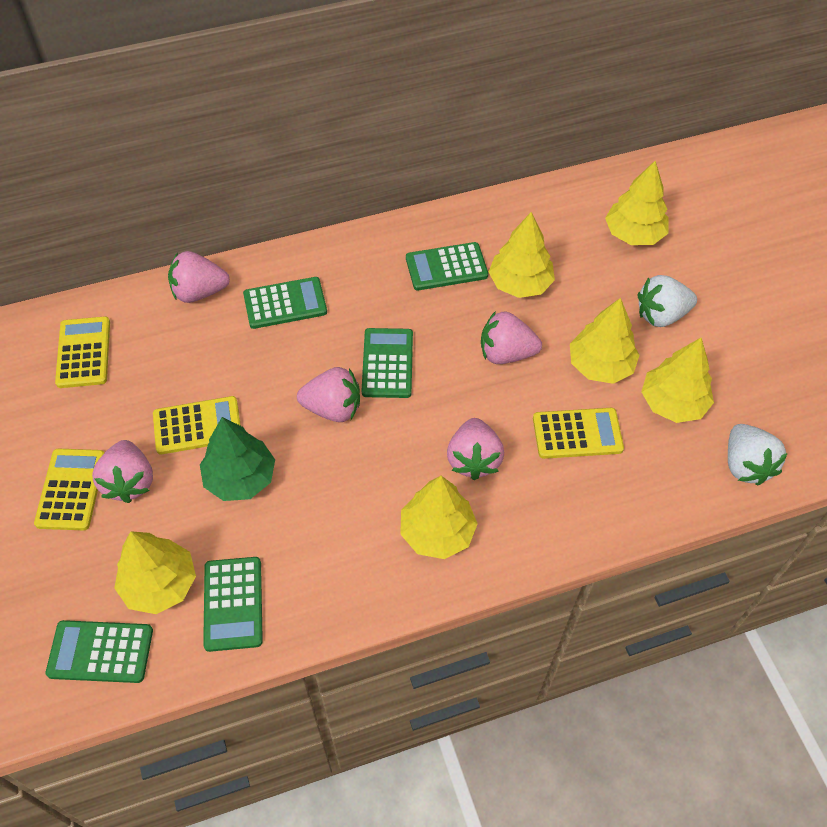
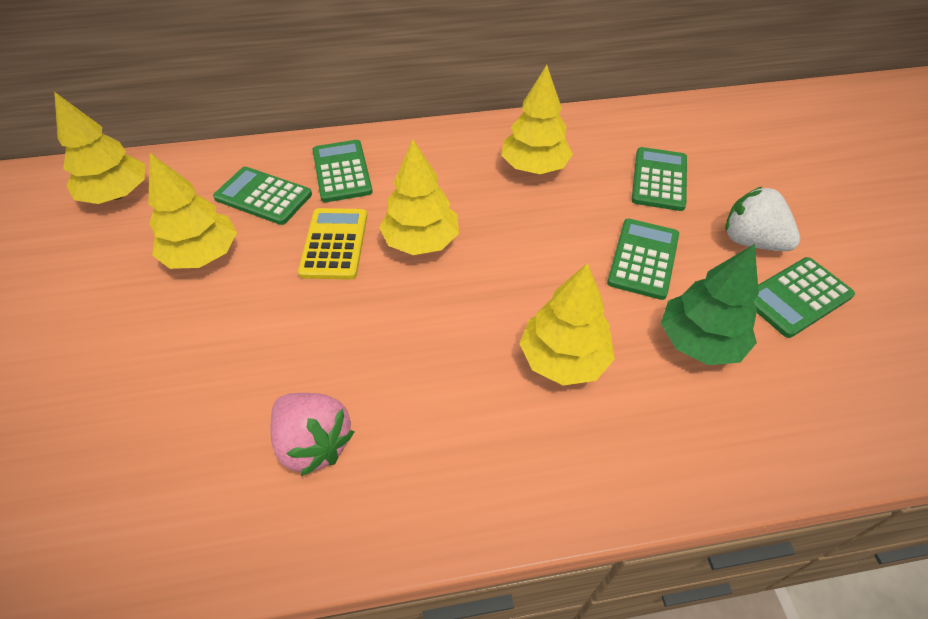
pink strawberry: [92,440,153,503] [168,251,230,303] [297,367,360,422] [447,418,504,480] [481,311,542,364] = 5 -> [270,393,354,476] = 1
white strawberry: [638,275,697,327] [728,424,788,485] = 2 -> [725,186,800,251] = 1
yellow calculator: [34,449,104,530] [55,316,110,388] [153,396,241,455] [533,408,624,459] = 4 -> [298,208,367,279] = 1
yellow tree: [114,531,196,614] [400,476,478,559] [489,212,555,298] [570,298,640,384] [605,161,669,245] [641,338,714,423] = 6 -> [54,92,145,204] [148,153,237,269] [379,140,459,255] [501,65,573,174] [520,263,615,385] = 5

